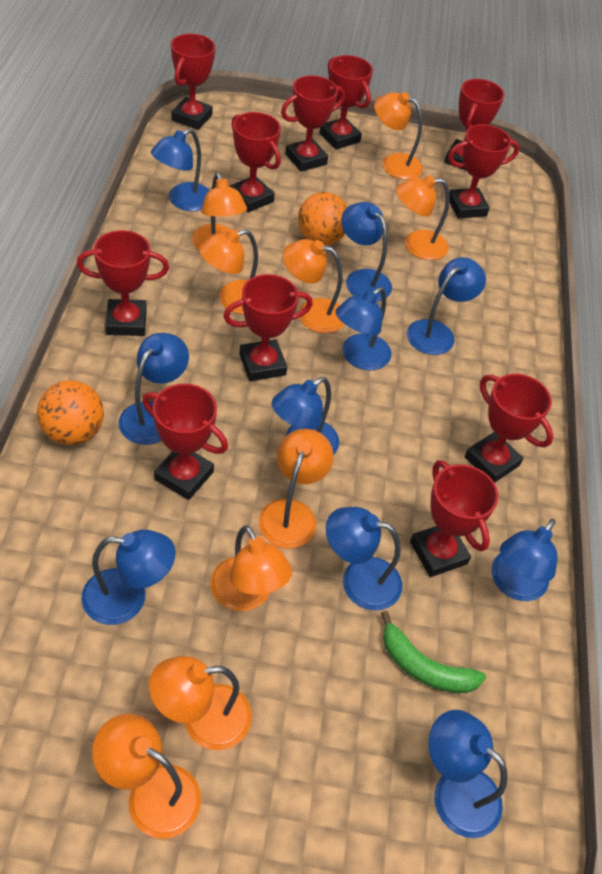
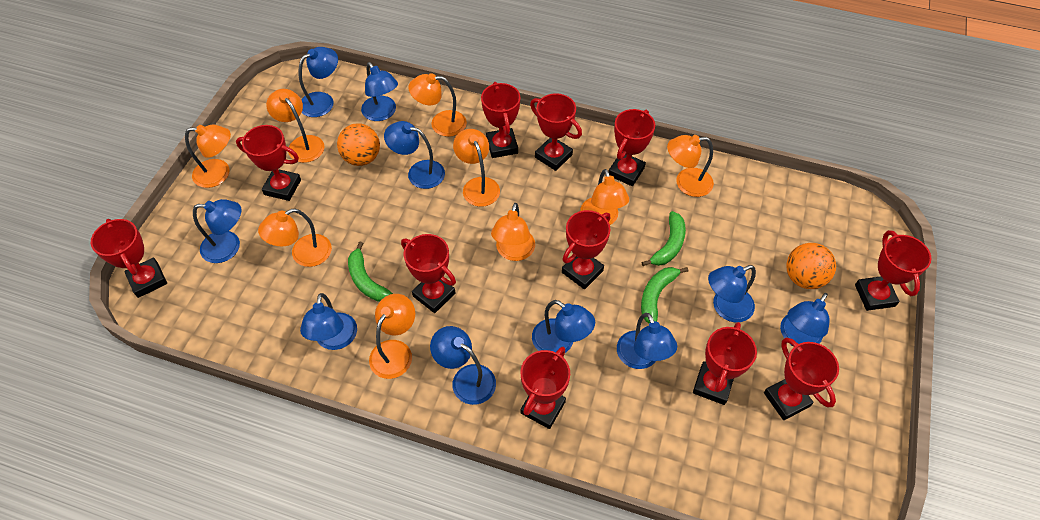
green banana: [381,611,486,693] = 1 -> [348,241,393,301] [641,267,688,323] [642,211,686,266] = 3

